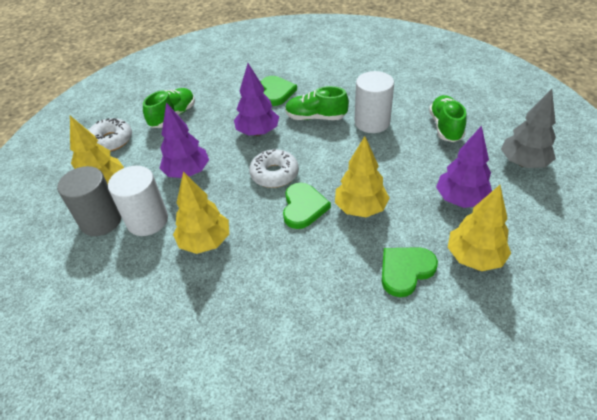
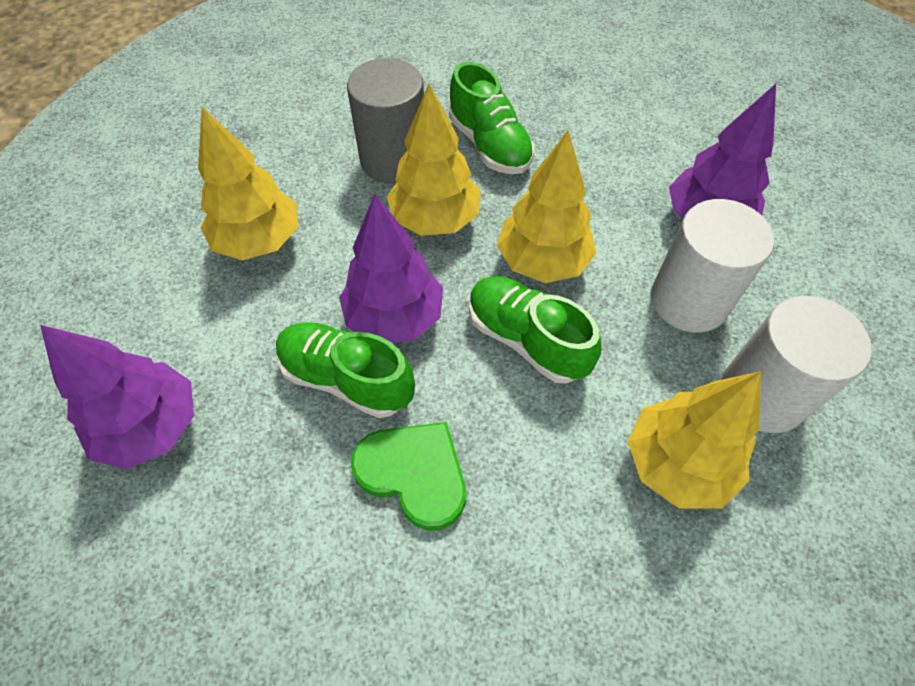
green heart: [261,76,297,106] [283,183,331,229] [382,247,438,297] = 3 -> [351,422,466,530] = 1
grey tree: [501,89,556,168] = 1 -> none = 0
white donut: [88,118,132,151] [249,149,299,188] = 2 -> none = 0

